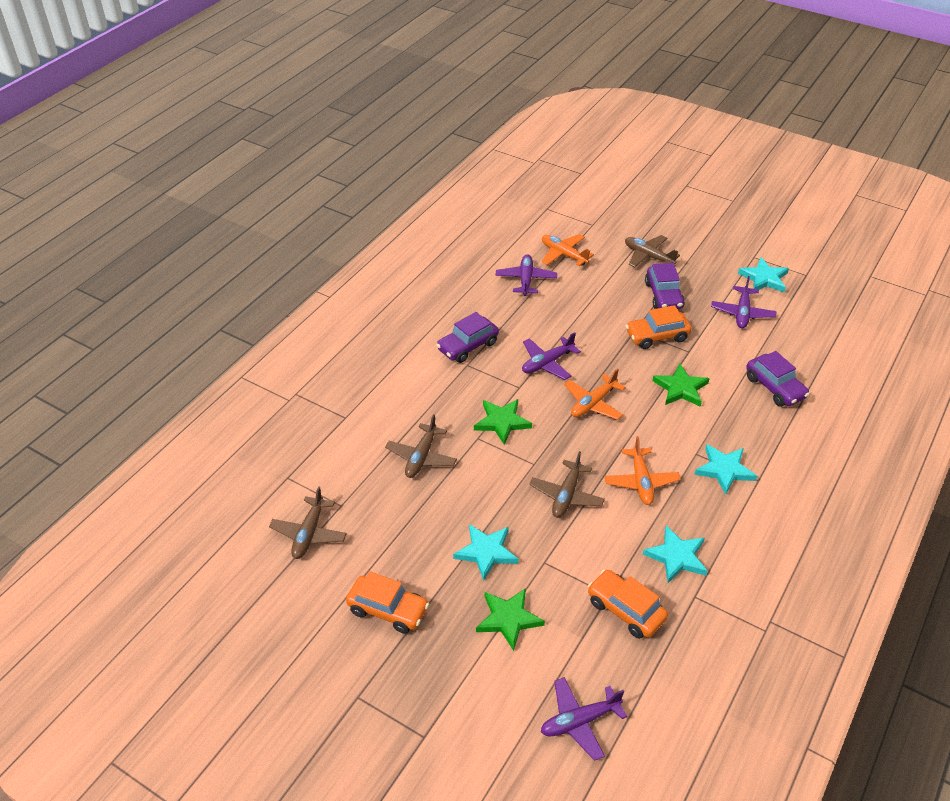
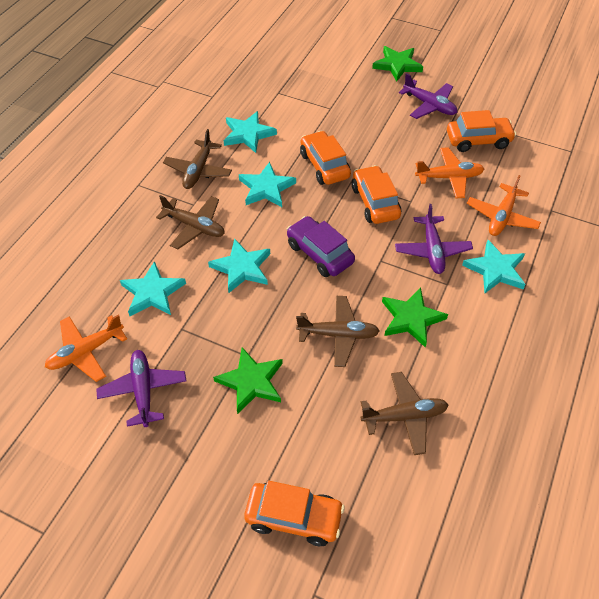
orange car: [346,571,429,634] [588,569,668,639] [626,305,692,349] = 3 -> [244,481,345,546] [300,131,351,185] [352,165,401,224] [447,110,516,152] = 4
purple car: [436,312,499,363] [645,263,685,309] [746,351,810,407] = 3 -> [287,216,355,277] = 1
purple plane: [495,254,557,296] [522,332,581,380] [541,677,627,761] [711,276,777,328] = 4 -> [96,350,186,427] [395,204,473,274] [399,73,457,119] = 3
turquoise star: [453,524,518,581] [643,525,708,583] [694,444,757,494] [738,257,789,292] = 4 -> [120,261,186,316] [208,238,270,293] [223,111,277,153] [239,162,296,207] [462,240,526,293] = 5

